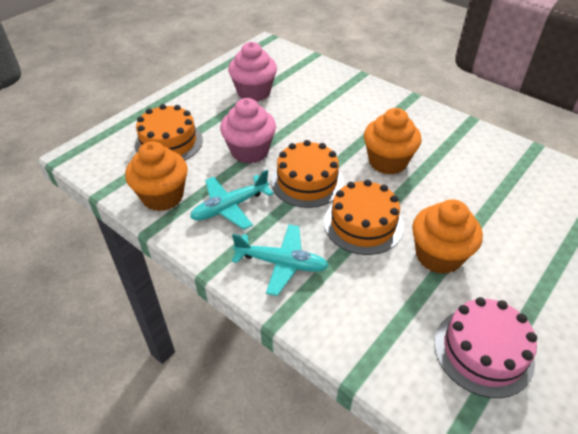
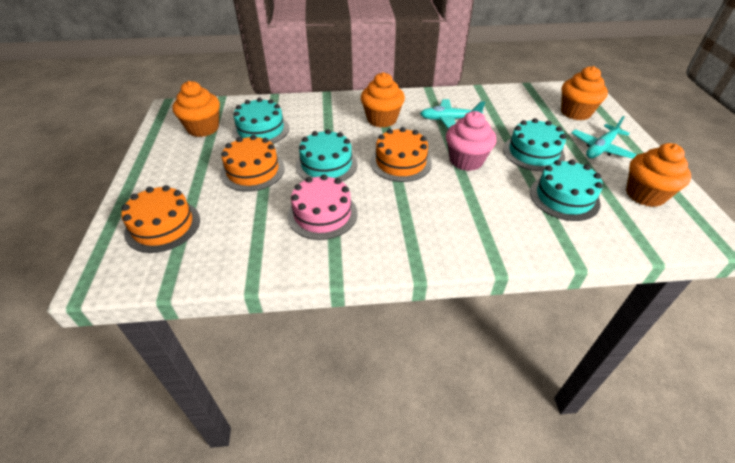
orange cupcake: [125,141,188,211] [364,108,422,175] [412,199,483,274] = 3 -> [172,81,220,137] [361,72,405,128] [561,66,608,120] [626,143,691,207] = 4
pink cupcake: [220,98,276,164] [228,42,277,102] = 2 -> [446,111,497,171] = 1
turquoise cake: none = 0 -> [232,98,289,144] [296,129,357,181] [503,118,566,171] [530,160,603,221] = 4

